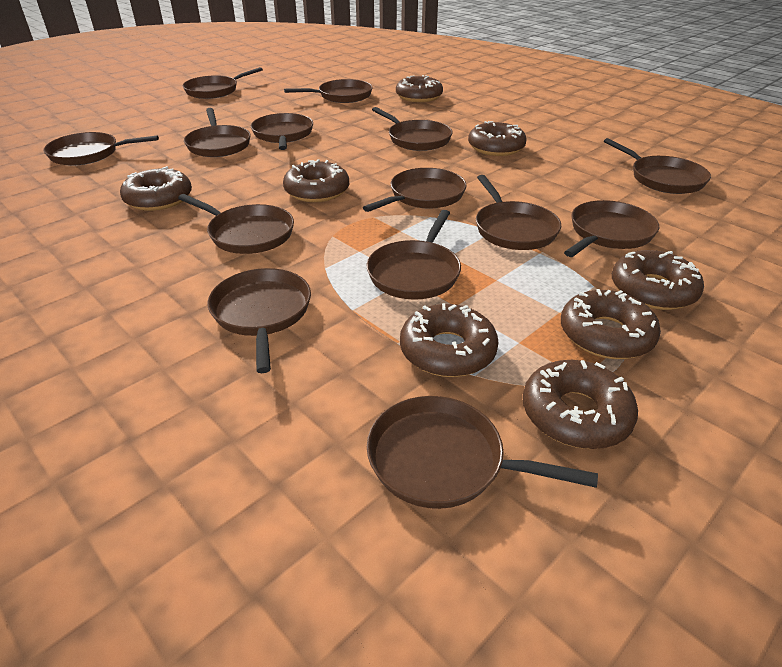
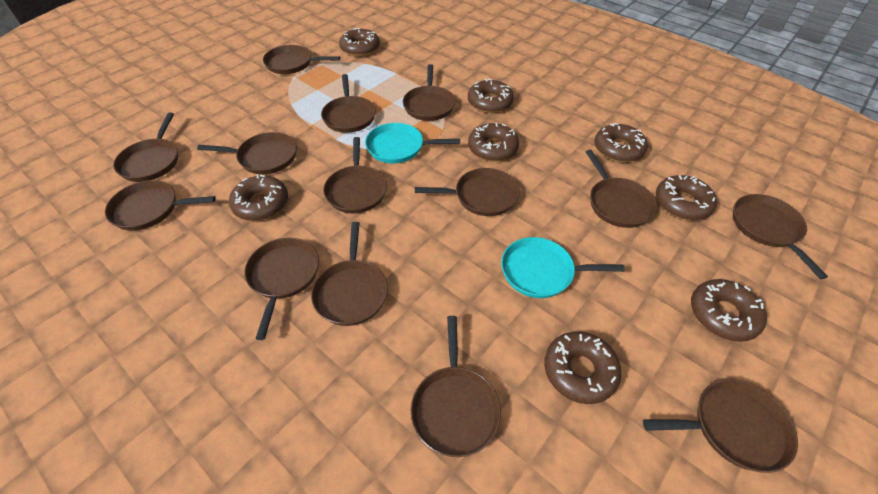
turquoise pan: none = 0 -> [365,123,460,163] [501,237,625,298] = 2

